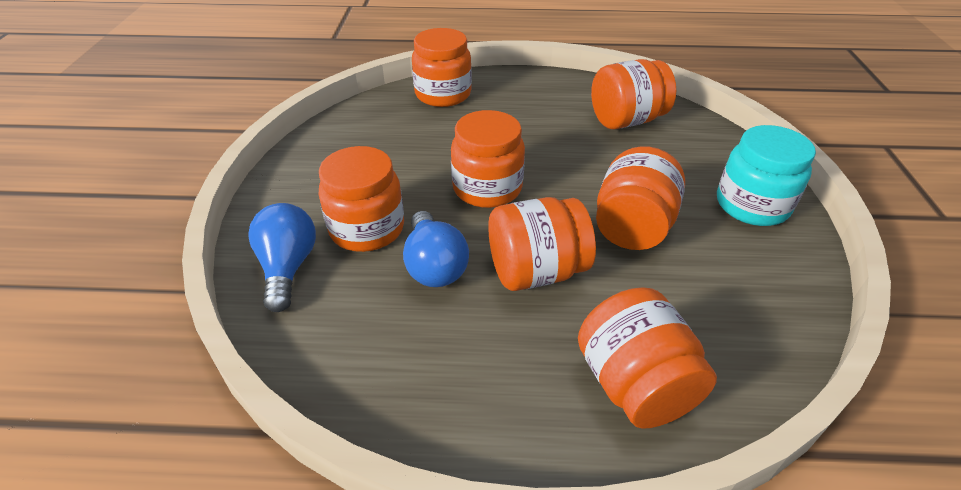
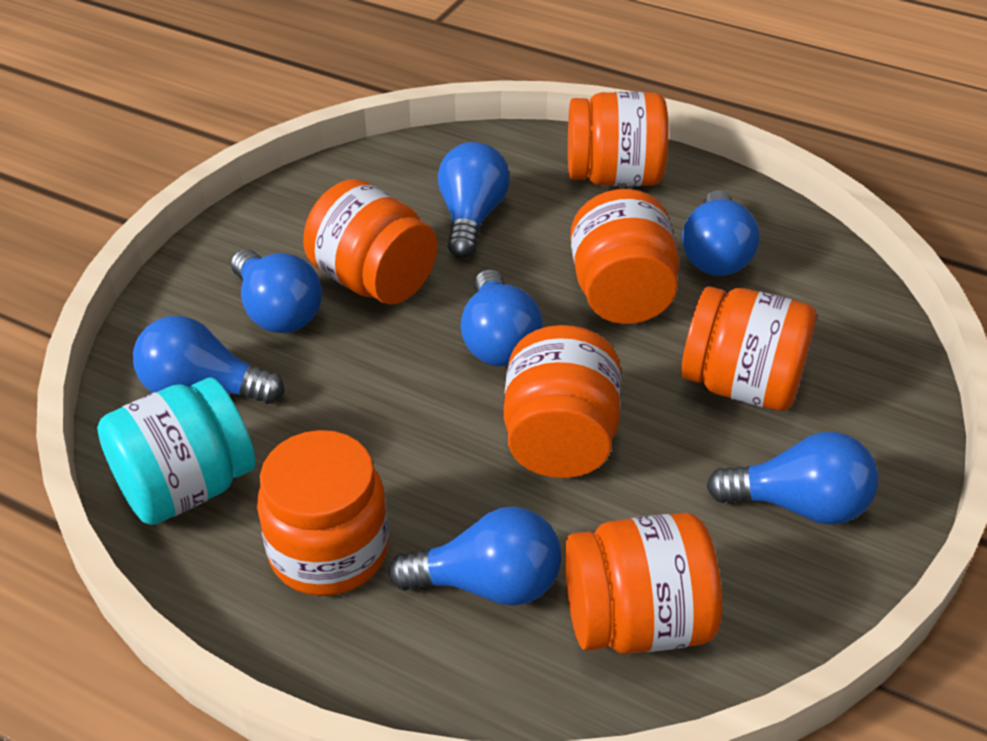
blue light bulb: [248,203,316,312] [403,211,469,287] = 2 -> [133,316,284,404] [231,249,322,333] [389,506,561,606] [438,142,510,258] [461,269,543,366] [682,190,759,276] [706,432,878,525] = 7

